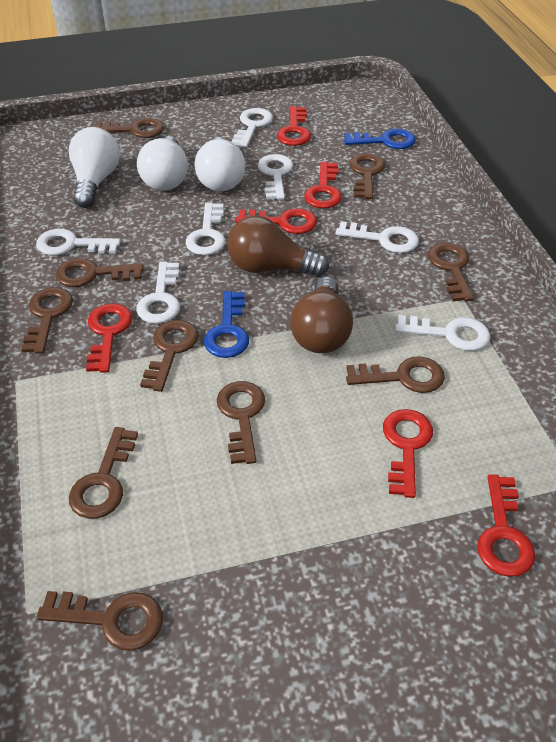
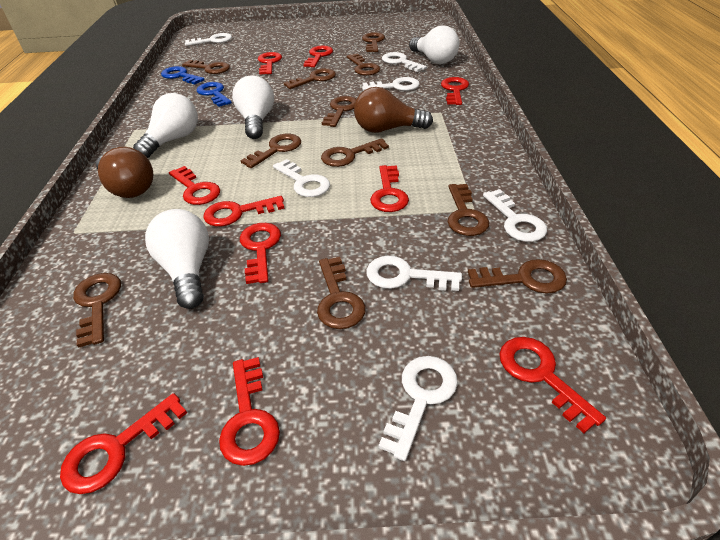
brown key: [21,287,73,354] [37,591,163,651] [55,258,144,287] [69,427,138,519] [95,118,164,138] [140,320,199,392] [217,381,265,464] [346,356,445,393] [350,153,385,199] [428,243,474,301] = 10 -> [73,273,121,348] [182,60,230,74] [241,134,301,168] [284,68,336,89] [317,257,366,329] [321,138,389,167] [322,96,356,127] [347,53,380,76] [362,32,385,52] [448,184,489,236] [468,259,567,294] = 11
red key: [86,303,132,373] [236,209,317,234] [277,106,311,146] [304,162,342,209] [383,409,433,498] [477,474,535,577] = 6 -> [60,393,187,494] [169,166,220,205] [203,196,285,227] [219,357,280,466] [240,223,281,284] [258,52,282,75] [303,46,333,67] [370,165,409,212] [441,77,469,105] [499,337,606,433] = 10
white light bulb: [69,127,120,208] [137,136,188,191] [195,137,245,191] = 3 -> [133,93,198,158] [145,209,209,309] [232,75,274,139] [409,25,459,64] = 4

